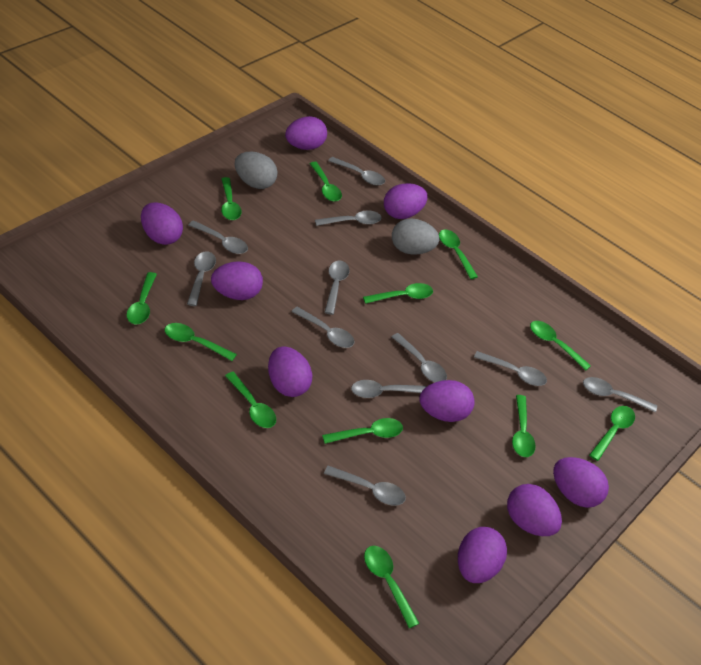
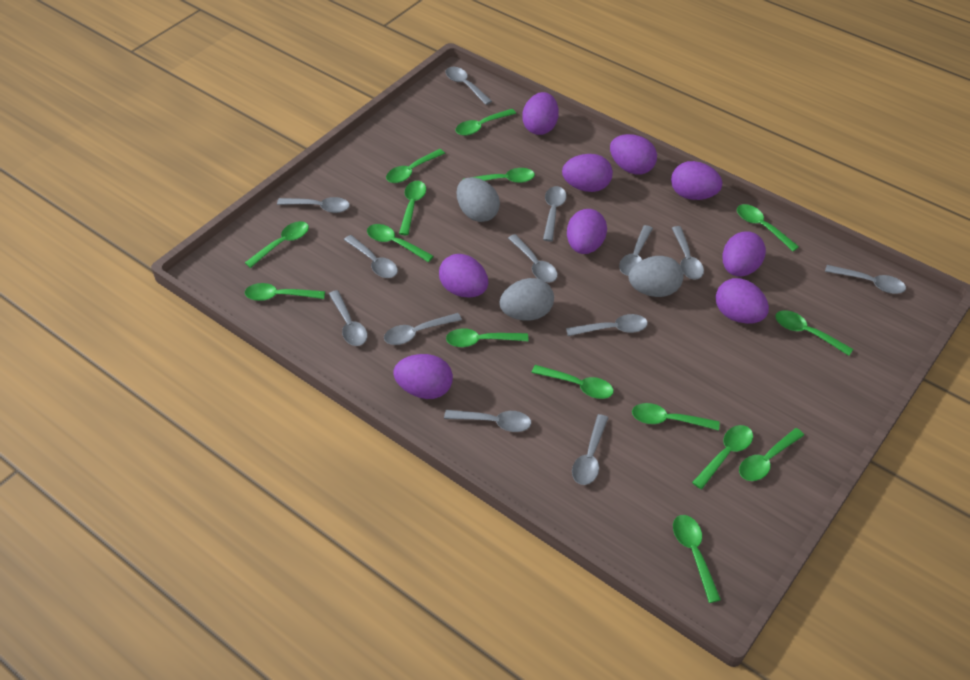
green spoon: [127,272,157,324] [165,323,237,361] [221,177,242,220] [225,372,276,428] [309,162,342,201] [322,418,403,444] [363,283,433,304] [364,546,420,628] [439,230,478,279] [512,395,536,457] [530,321,591,371] [589,406,635,461] = 12 -> [245,221,309,268] [245,283,325,301] [367,224,434,262] [386,149,445,183] [399,181,426,235] [446,328,529,347] [456,109,516,136] [463,168,535,183] [531,365,614,399] [632,403,720,431] [673,515,721,603] [692,425,753,489] [737,204,799,251] [739,428,804,481] [775,310,853,356] = 15
grey egg: [235,151,278,189] [392,218,439,255] = 2 -> [457,177,500,222] [499,278,554,321] [629,256,684,297] = 3
grey spoon: [187,251,216,306] [188,220,248,254] [291,307,354,348] [315,211,382,226] [324,261,350,315] [324,466,406,506] [328,157,385,186] [351,380,427,398] [392,333,447,382] [474,351,547,386] [583,377,657,413] = 11 -> [277,197,350,213] [329,290,367,346] [344,235,398,278] [384,313,462,345] [444,410,531,432] [445,67,492,105] [508,234,558,283] [543,186,567,241] [566,314,648,336] [572,414,608,485] [619,225,653,276] [672,226,704,280] [825,265,906,294] = 13

